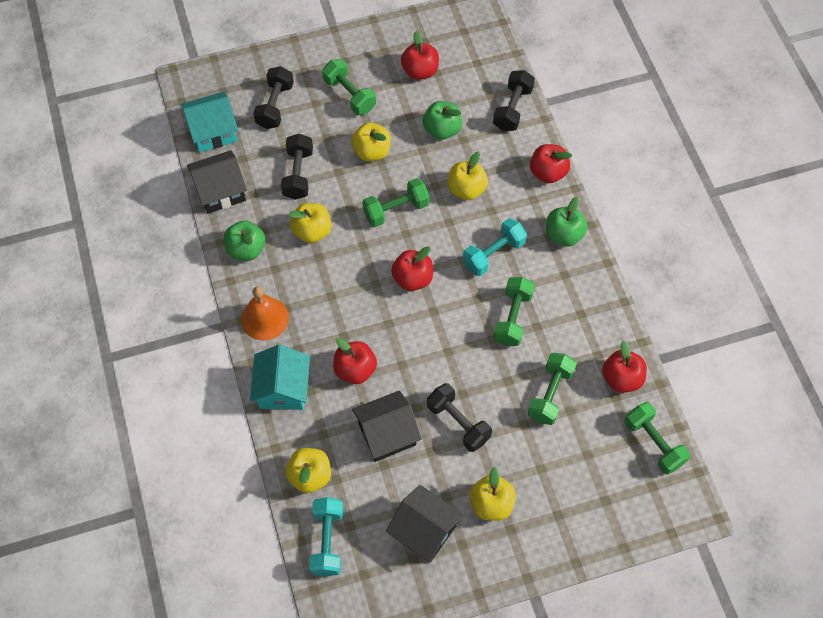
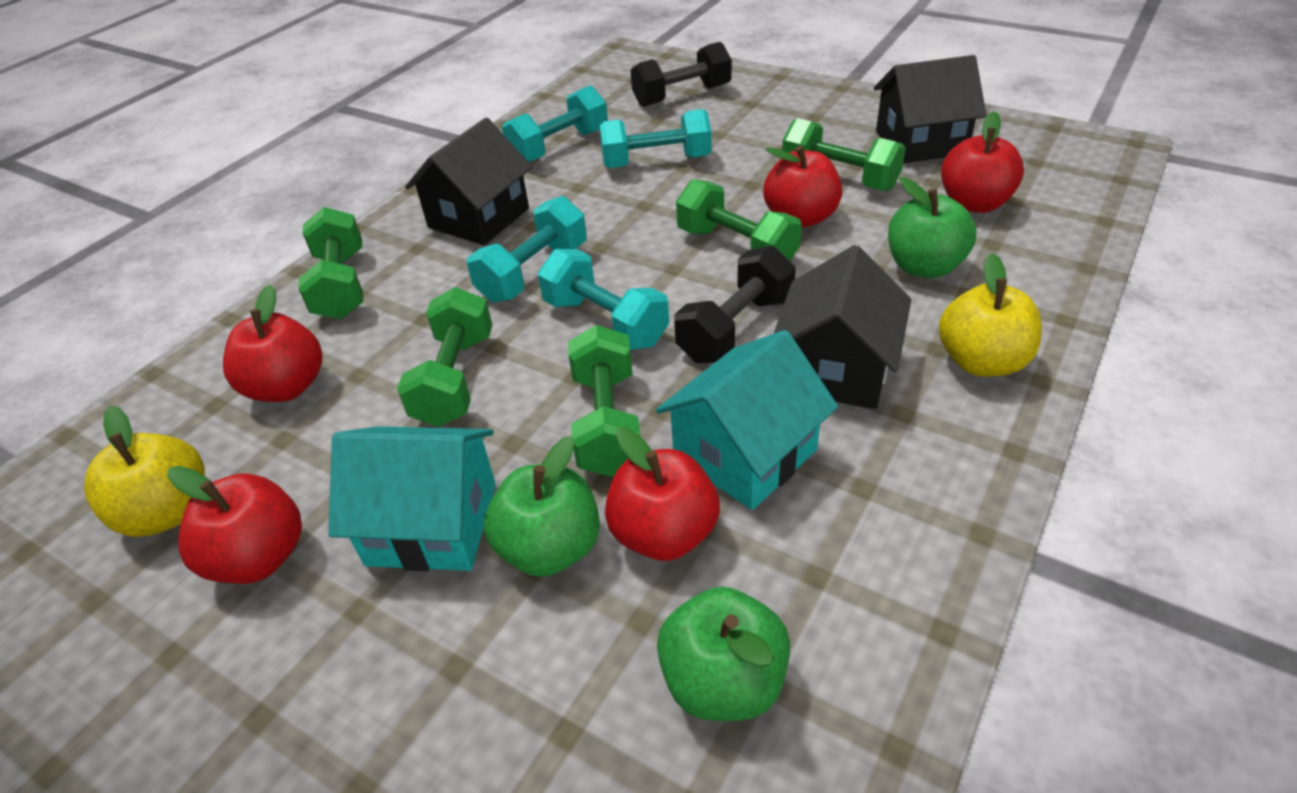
black dumbbell: [253,66,294,129] [281,134,313,200] [427,383,492,452] [493,70,535,131] = 4 -> [630,42,732,107] [674,246,796,364] = 2
orange bell: [241,286,289,341] = 1 -> none = 0
turquoise dumbbell: [309,497,343,576] [463,218,527,276] = 2 -> [467,196,587,303] [502,85,608,162] [538,249,669,350] [599,109,712,168] = 4
yellow apple: [285,448,331,493] [288,203,332,243] [351,123,391,162] [447,152,488,200] [470,467,516,521] = 5 -> [84,406,205,537] [939,253,1042,377] = 2

